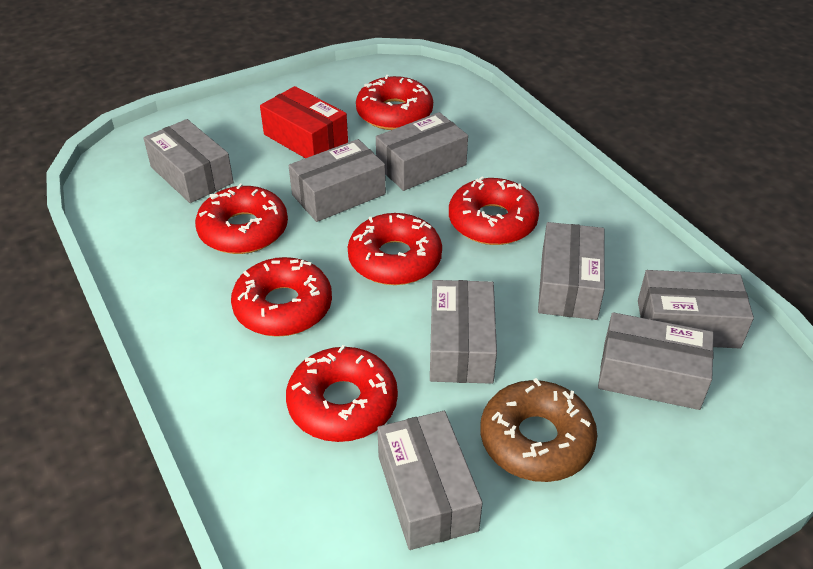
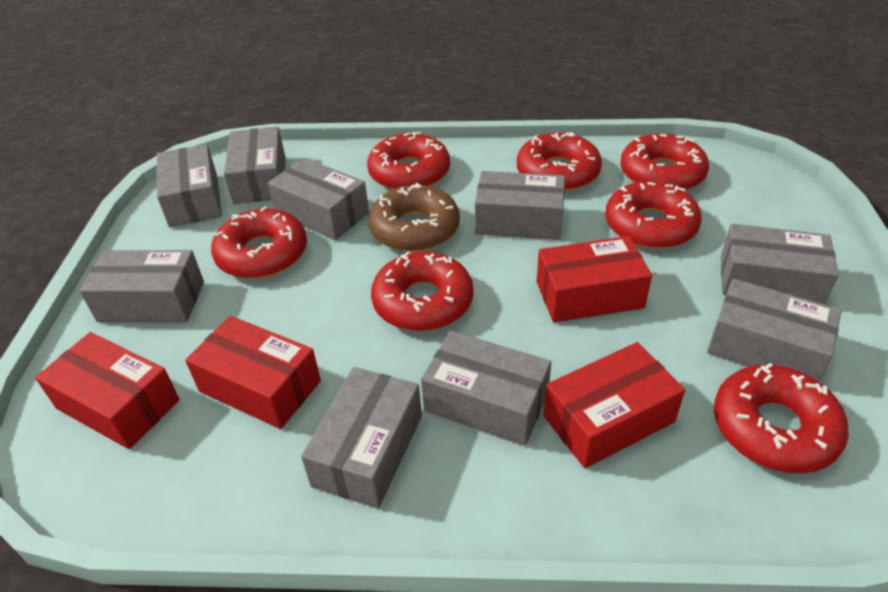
grey box: [143,119,234,203] [289,139,386,222] [376,112,468,191] [377,411,483,550] [430,280,497,384] [538,222,605,320] [598,312,714,410] [638,270,754,349] = 8 -> [79,250,204,323] [157,144,222,227] [224,126,285,204] [268,158,369,240] [301,367,422,508] [421,330,551,446] [475,171,565,240] [707,279,842,382] [721,224,839,305] = 9
red box: [260,86,348,158] = 1 -> [35,332,180,449] [185,316,321,429] [537,236,652,323] [544,342,685,468] = 4
red donut: [195,184,288,254] [231,257,332,337] [286,345,398,442] [348,213,442,285] [356,75,433,130] [449,177,539,245] = 6 -> [211,206,307,279] [367,132,450,190] [371,251,473,331] [517,132,602,191] [605,181,702,249] [620,133,709,190] [714,363,849,474] = 7

